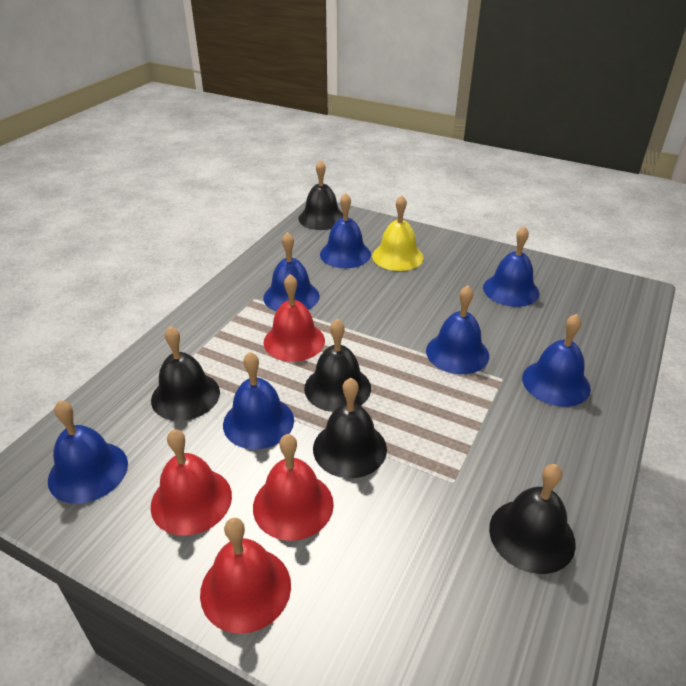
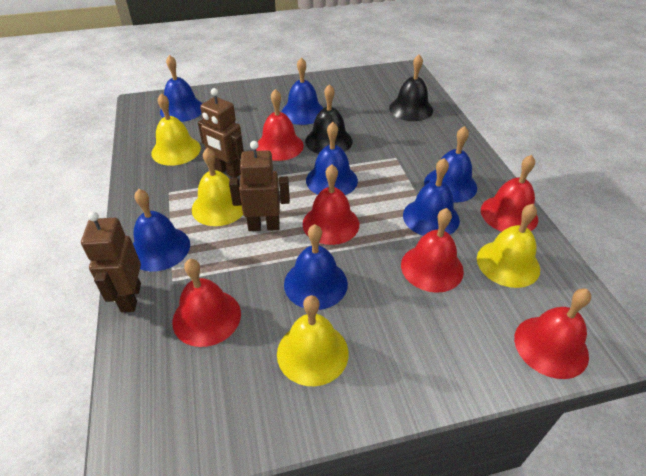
black bell: [151,326,220,421] [298,160,343,230] [304,319,371,412] [313,378,387,478] [489,464,576,574] = 5 -> [305,84,353,154] [389,54,433,121] = 2
brown robot: none = 0 -> [81,211,141,312] [198,88,244,178] [229,141,290,231] = 3
red bell: [150,429,232,536] [200,518,291,634] [253,434,334,541] [264,274,325,362] = 4 -> [172,259,241,347] [256,89,304,161] [303,165,359,245] [401,208,464,293] [481,155,538,232] [514,289,591,379] = 6
yellow bell: [372,195,424,271] = 1 -> [151,93,201,166] [192,148,243,226] [277,295,349,386] [477,204,540,288] = 4

